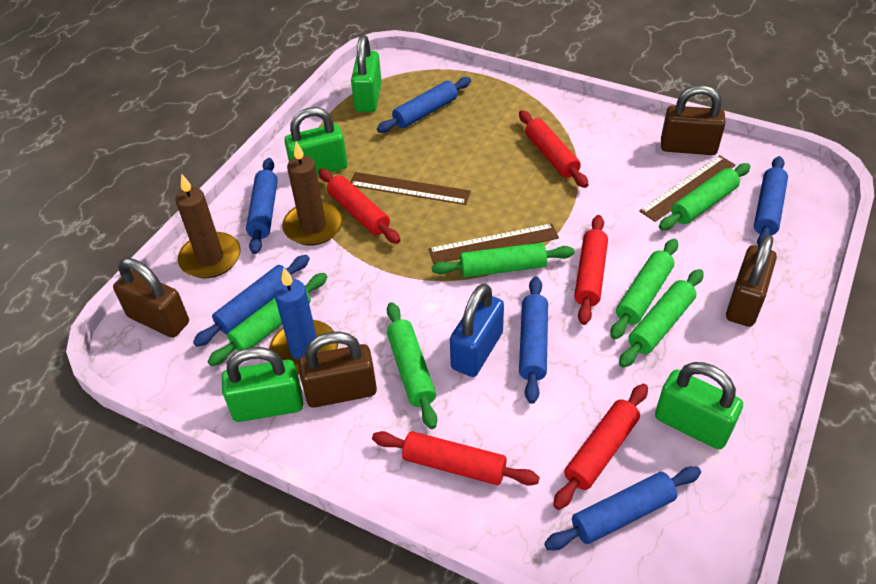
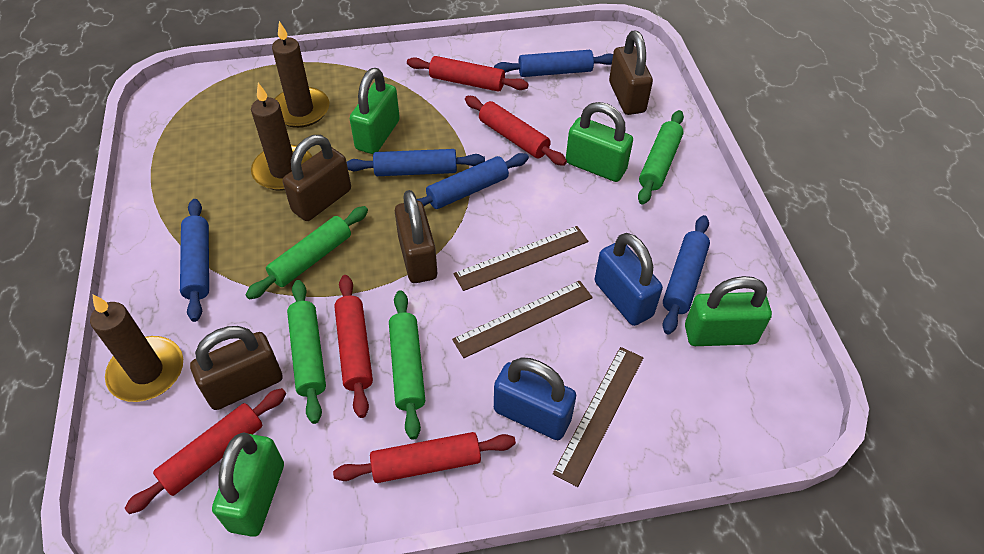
blue candle: [269,268,338,375] = 1 -> none = 0
blue padlock: [450,284,504,377] = 1 -> [494,357,576,440] [594,233,663,326] = 2
blue rolling pin: [193,255,310,347] [246,158,278,254] [377,77,471,133] [519,276,548,404] [544,466,701,550] [754,156,788,246] = 6 -> [180,199,209,322] [347,149,485,176] [417,153,529,209] [494,50,613,77] [662,215,710,334] = 5
brown candle: [175,174,241,278] [282,142,343,246] = 2 -> [90,294,183,402] [251,83,312,191] [272,21,329,128] = 3
green rolling pin: [207,273,327,366] [387,302,437,429] [432,243,574,277] [610,239,678,340] [619,269,704,368] [659,163,751,230] = 6 -> [245,206,368,300] [287,280,326,424] [389,290,425,440] [638,110,684,204] = 4

